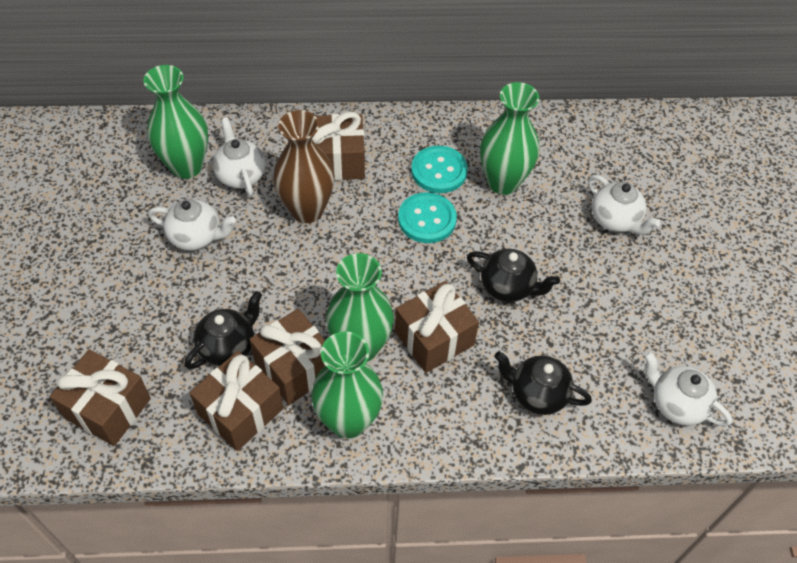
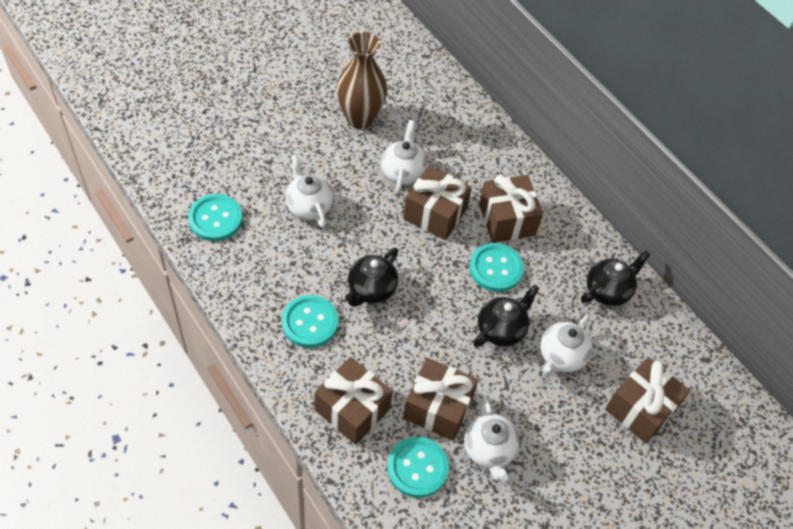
green vase: [144,65,208,179] [311,331,383,439] [326,253,394,362] [480,82,539,195] = 4 -> none = 0
turquoise button: [398,192,457,243] [411,146,468,193] = 2 -> [188,194,243,241] [282,295,338,348] [387,437,449,498] [470,243,524,292] = 4

